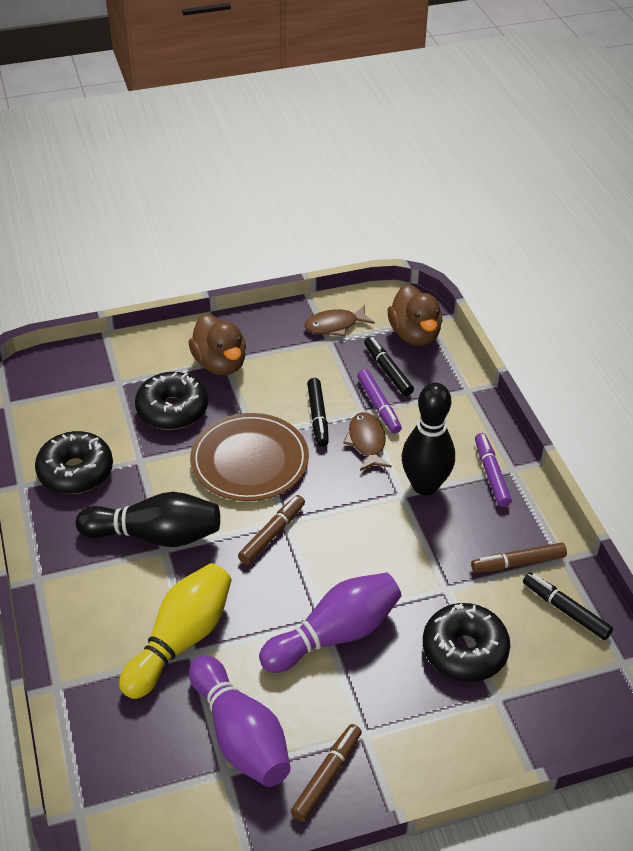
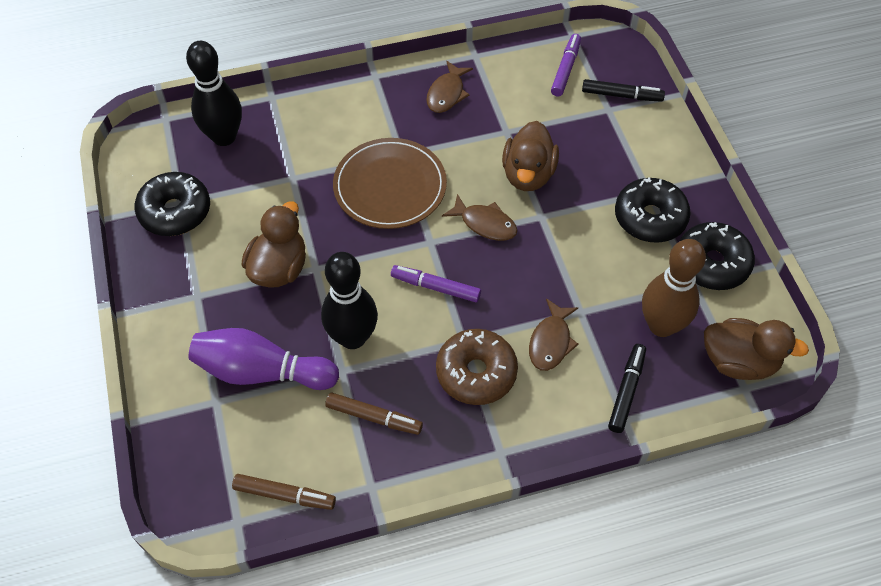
black marker: [307,378,329,447] [364,337,414,396] [523,572,613,640] = 3 -> [582,79,665,102] [608,344,646,433] = 2
brown bowling pin: none = 0 -> [642,239,706,337] = 1
brown donut: none = 0 -> [436,329,518,405] = 1
brown duck: [189,314,246,375] [388,284,443,346] = 2 -> [242,202,306,288] [502,121,559,191] [704,318,809,380] = 3
brown fish: [305,305,375,336] [343,412,392,471] = 2 -> [426,61,473,113] [442,194,518,241] [529,299,579,371] = 3
brown marker: [238,495,305,565] [291,724,362,822] [471,542,567,573] = 3 -> [232,474,336,510] [325,393,423,435] = 2
purple bowling pin: [189,655,291,787] [259,573,401,673] = 2 -> [189,328,339,390] = 1
yellow bowling pin: [119,563,232,699] = 1 -> none = 0

